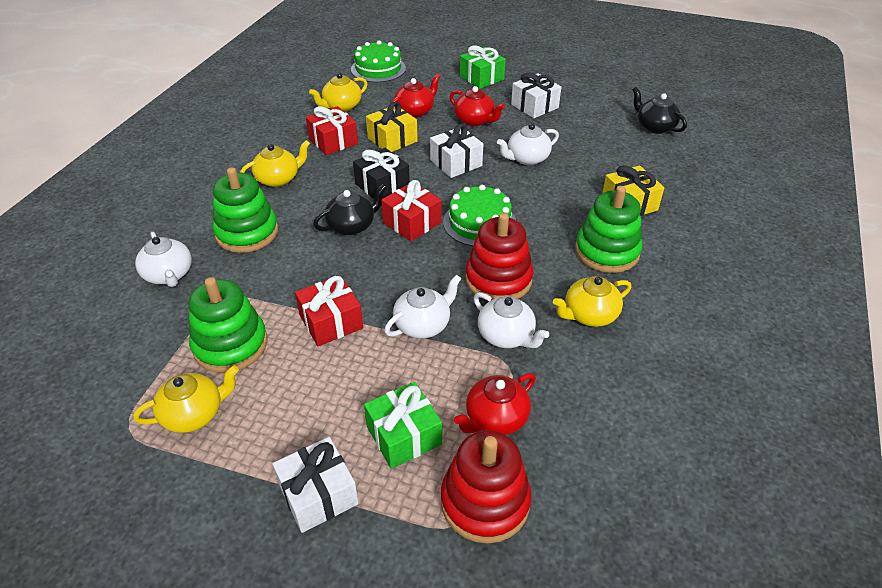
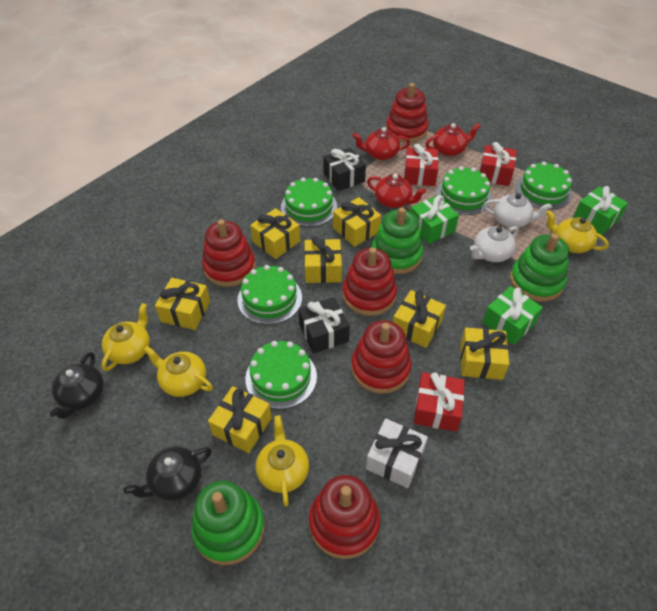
black gift: [353,148,410,199] = 1 -> [298,297,350,354] [323,147,366,191] = 2
green cake: [351,41,406,82] [443,185,516,246] = 2 -> [237,265,302,325] [245,341,317,409] [281,178,337,227] [436,166,492,215] [515,162,572,210] = 5
green gift: [364,382,442,469] [460,45,506,89] = 2 -> [410,195,459,244] [482,286,543,345] [573,186,628,235] = 3
red stacking toy: [441,430,531,544] [465,213,533,301] = 2 -> [202,219,256,287] [309,475,380,559] [342,247,397,316] [351,320,412,394] [386,83,429,143] = 5
white gift: [273,437,359,533] [430,124,483,178] [511,73,561,118] = 3 -> [366,419,428,488] = 1
white teapot: [135,232,192,287] [384,275,462,339] [473,292,549,348] [497,123,559,165] = 4 -> [470,226,519,262] [483,193,552,228] = 2
yellow gift: [366,101,418,152] [602,165,664,216] = 2 -> [155,278,210,330] [208,386,272,453] [250,208,300,259] [304,236,342,283] [333,197,381,247] [393,290,446,348] [460,327,509,380] = 7

